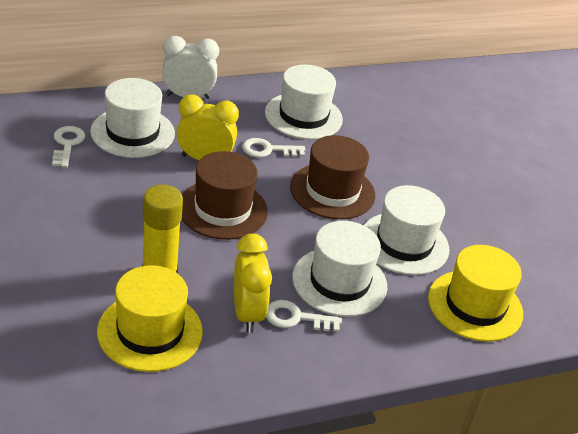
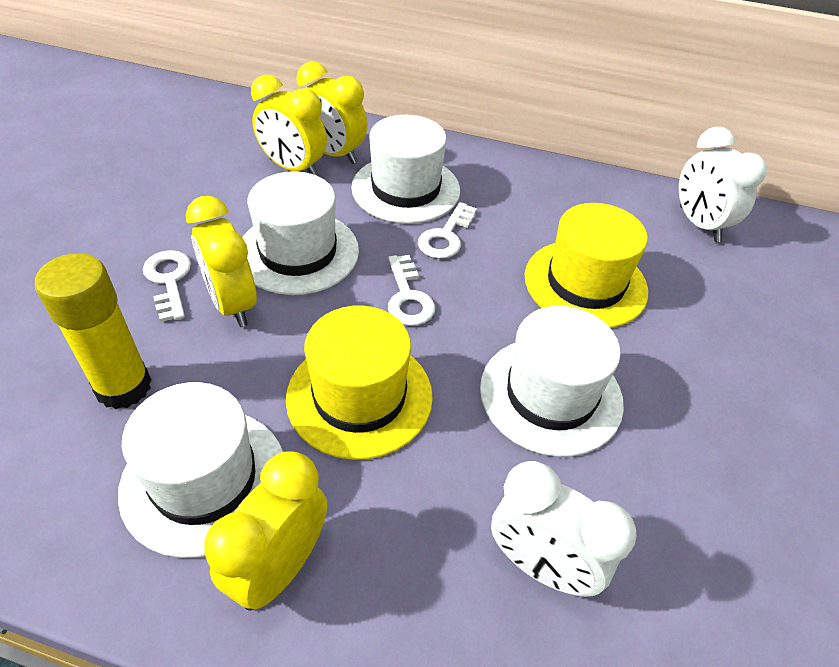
brown hat: [182,151,268,240] [290,135,375,219] = 2 -> none = 0
white clock: [162,36,219,99] = 1 -> [491,461,637,597] [679,127,767,242] = 2
yellow clock: [177,94,239,160] [234,234,272,333] = 2 -> [186,196,257,327] [204,451,327,610] [251,75,327,176] [296,61,367,164] = 4

